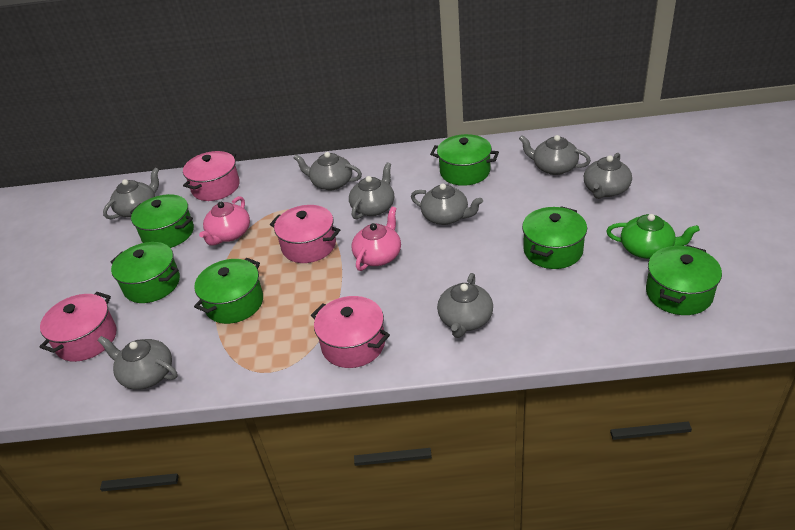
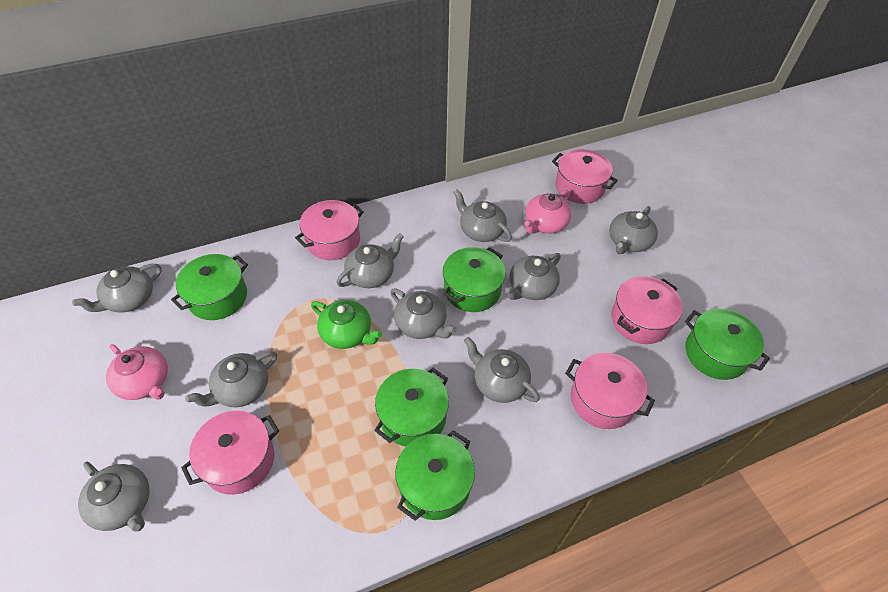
green pot: [111,242,180,303] [130,194,194,248] [194,258,263,324] [430,134,499,186] [522,206,587,269] [646,245,722,315] = 6 -> [171,254,248,320] [374,368,449,446] [395,430,475,521] [443,247,506,312] [685,309,770,380] = 5
grey teapot: [97,336,178,390] [103,168,159,219] [294,152,362,191] [349,162,394,219] [411,184,483,225] [437,273,493,338] [519,135,591,175] [584,153,632,199] = 8 -> [72,264,162,312] [78,462,149,532] [185,351,277,408] [336,233,404,288] [390,289,457,339] [453,189,512,242] [464,337,540,403] [505,253,561,300] [609,206,658,254] = 9
pink pot: [39,292,117,362] [183,151,240,201] [270,205,340,263] [311,296,390,368] = 4 -> [181,411,279,495] [295,200,364,260] [552,149,618,204] [565,353,655,429] [611,276,683,344] = 5

